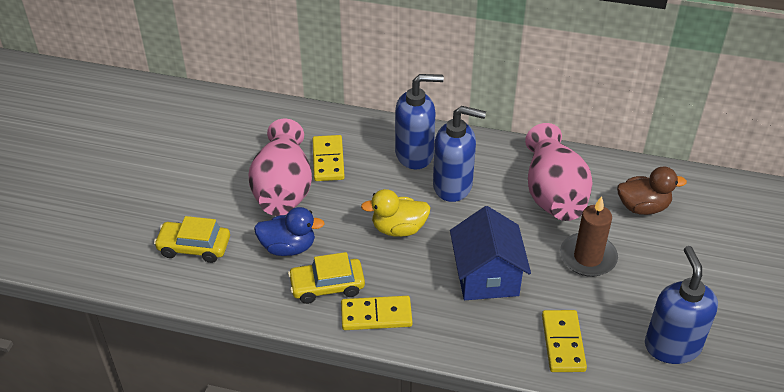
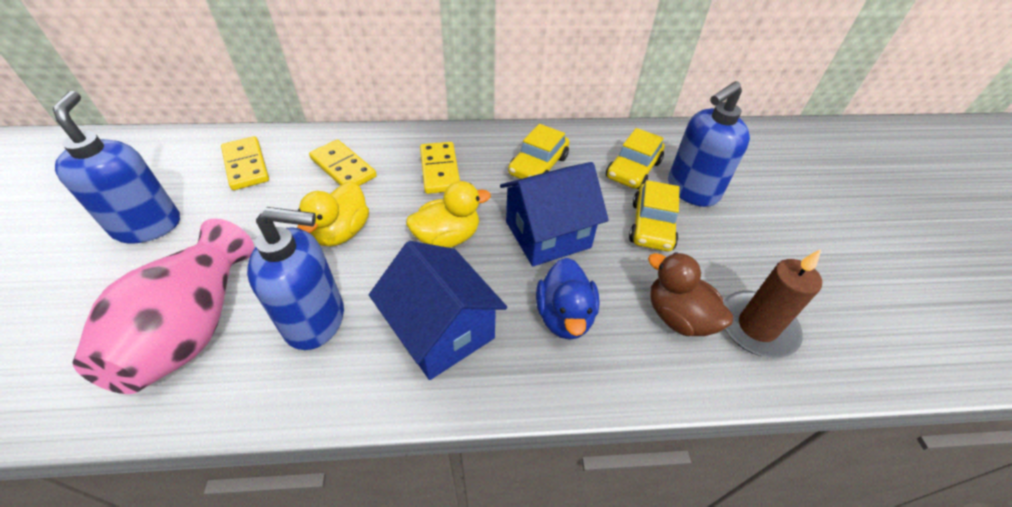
blue house: [450,206,531,300] = 1 -> [369,241,507,380] [500,162,609,266] = 2
pink vase: [248,119,312,216] [525,123,593,221] = 2 -> [72,218,254,394] = 1
yellow car: [154,216,230,263] [288,252,365,304] = 2 -> [508,124,569,179] [606,128,665,189] [629,180,679,251] = 3
yellow duck: [361,189,431,237] = 1 -> [297,181,369,246] [406,181,491,248] = 2

